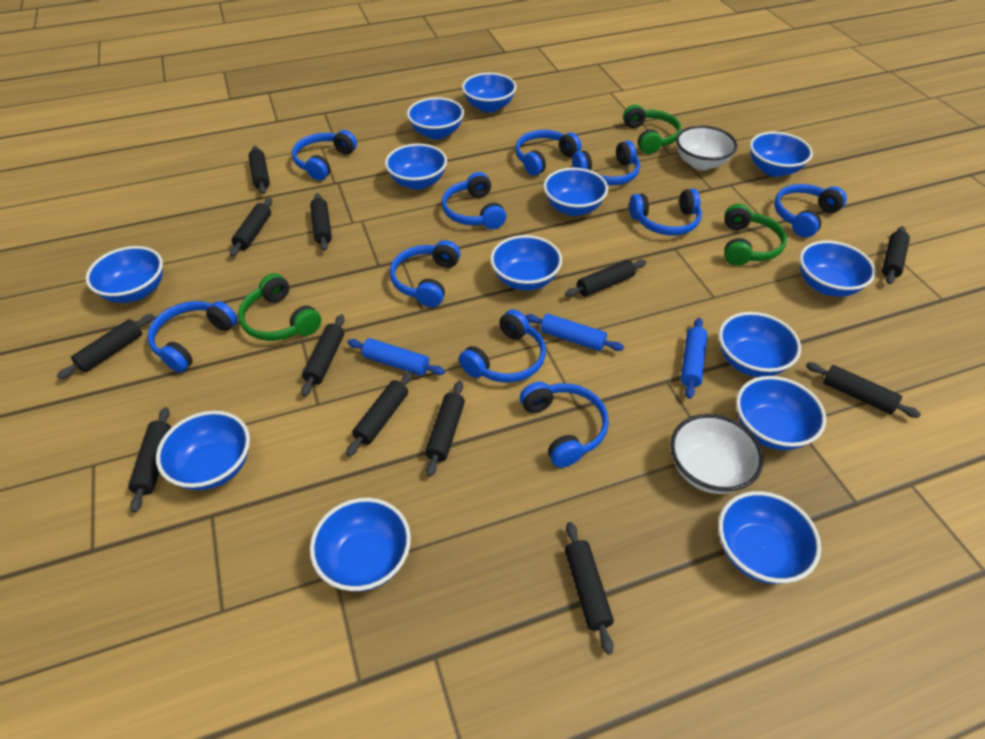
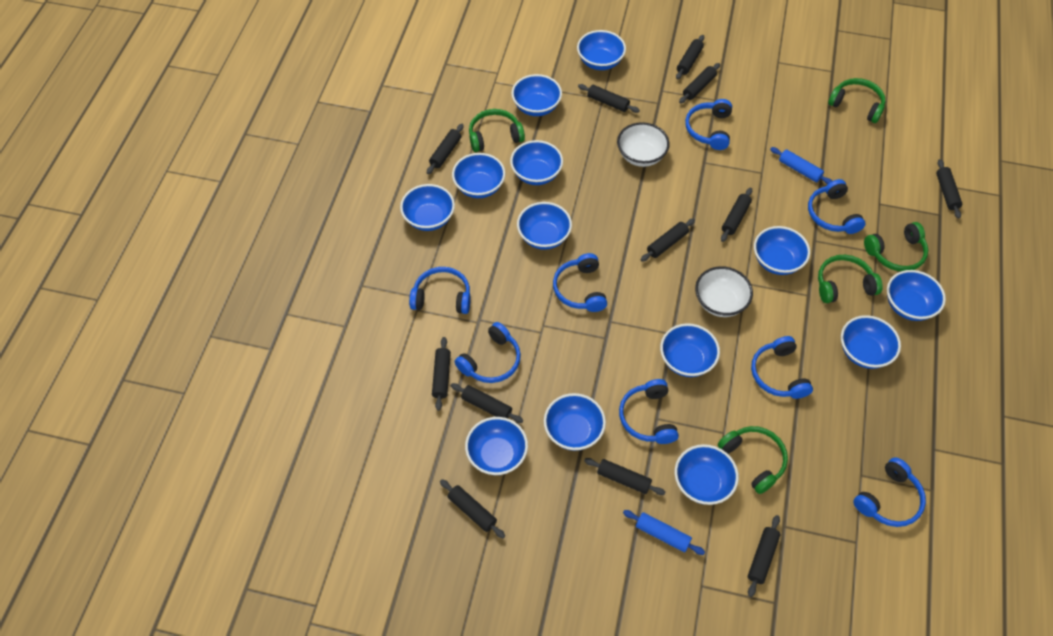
blue headphones: [147,301,238,373] [292,130,357,181] [390,240,460,307] [442,172,506,229] [459,309,546,383] [515,130,581,176] [520,382,609,468] [572,141,640,185] [629,189,702,235] [774,184,847,238] = 10 -> [409,267,471,314] [455,322,521,383] [553,253,607,312] [619,379,679,444] [685,99,732,150] [751,336,813,399] [808,179,865,234] [853,457,926,527] = 8
blue rolling pin: [347,338,445,376] [525,314,624,351] [681,318,708,399] = 3 -> [623,510,705,555] [770,147,832,184] = 2
green headphones: [238,273,321,341] [623,105,681,154] [724,204,787,266] = 3 -> [469,109,525,152] [718,426,788,494] [818,255,883,303] [828,78,885,123] [864,222,928,271] = 5

